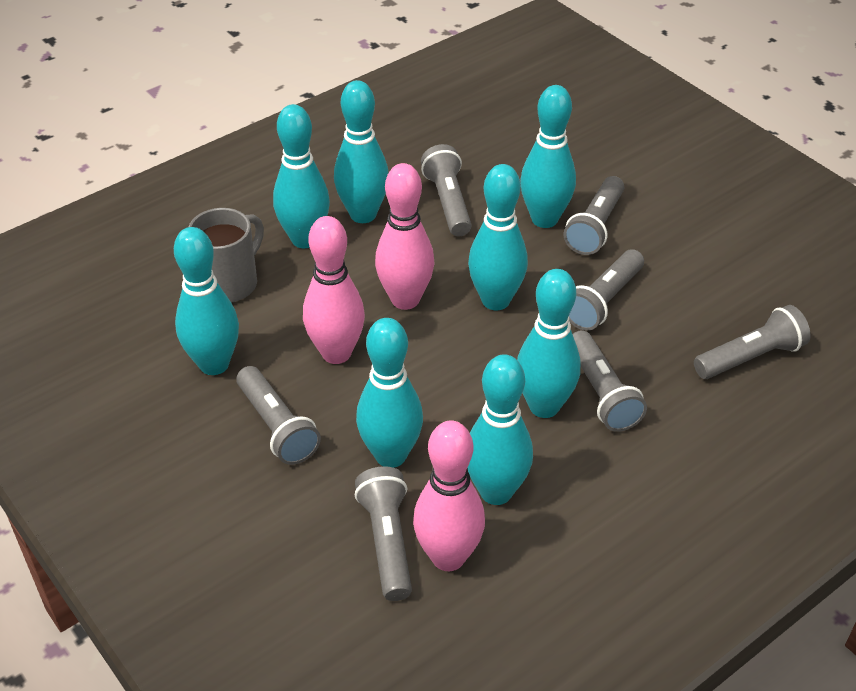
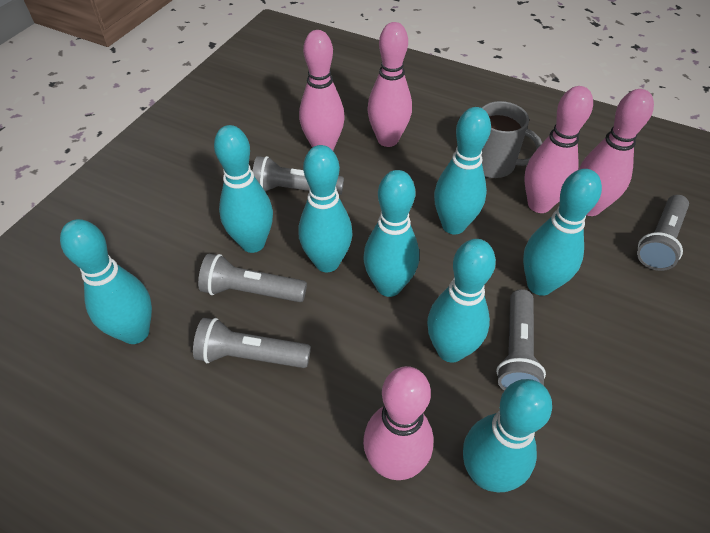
grey flashlight: [236,366,321,465] [355,466,412,601] [421,144,472,236] [564,176,624,255] [569,249,644,331] [573,330,647,432] [694,305,811,379] = 7 -> [193,318,311,368] [198,254,307,302] [253,156,344,195] [496,289,546,391] [637,195,689,271] = 5
pink bowling pin: [303,216,365,364] [375,163,435,310] [413,420,485,571] = 3 -> [299,30,345,151] [363,366,433,480] [367,22,412,147] [525,86,593,213] [578,89,654,216] = 5

